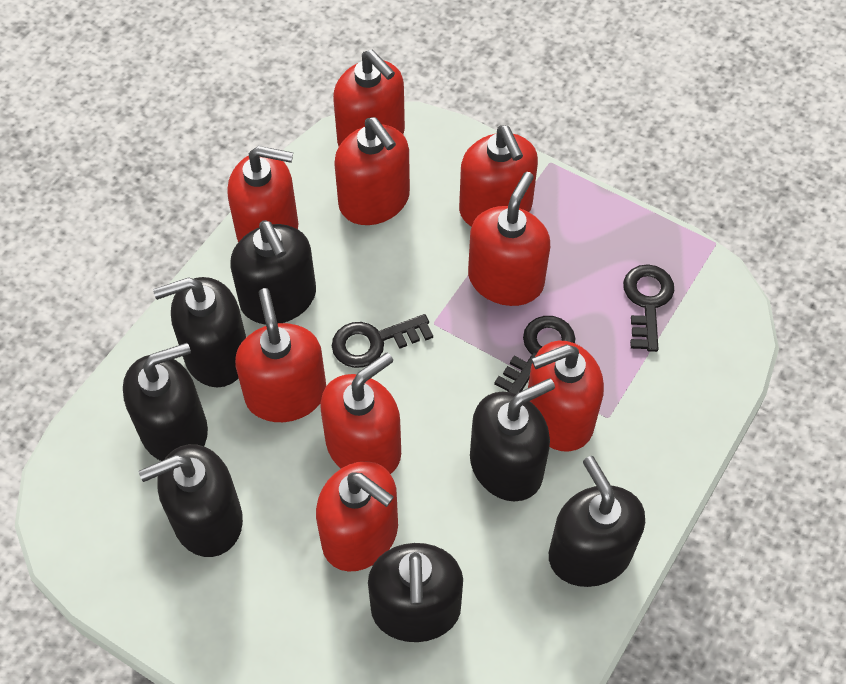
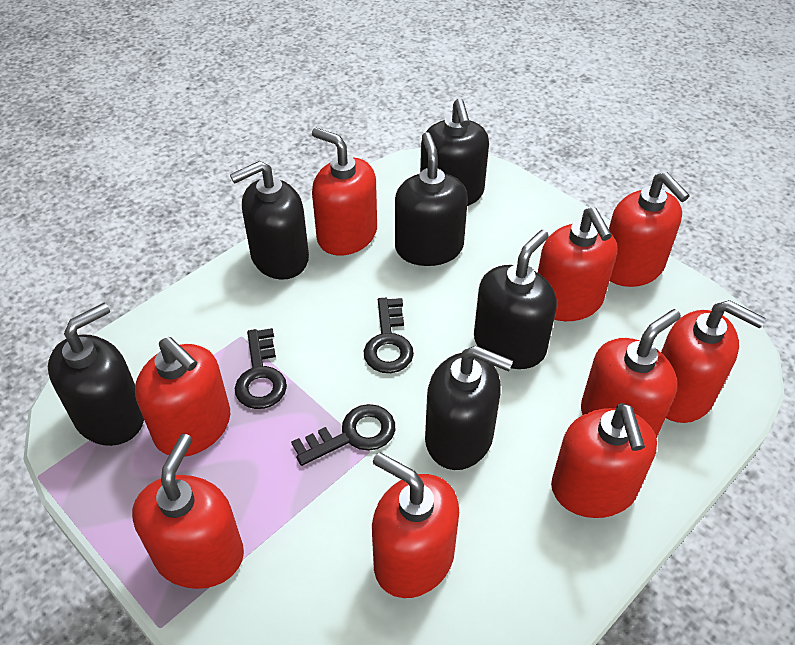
black soap dispenser: [123,343,208,461] [139,444,243,557] [153,277,246,387] [231,220,316,325] [368,543,463,642] [470,379,555,501] [549,456,645,587] = 7 -> [48,303,144,446] [230,161,309,280] [395,132,468,266] [420,98,489,206] [425,346,513,470] [474,230,557,369] = 6

